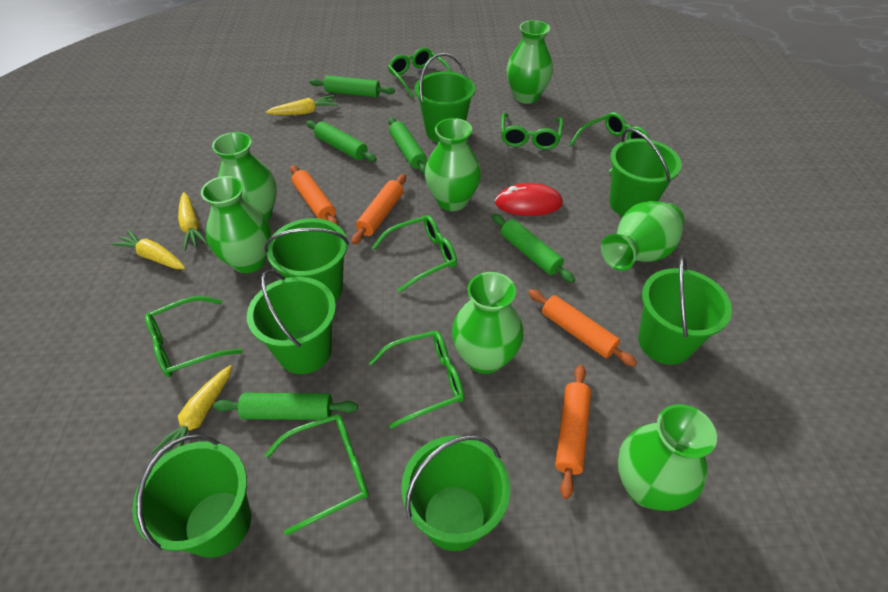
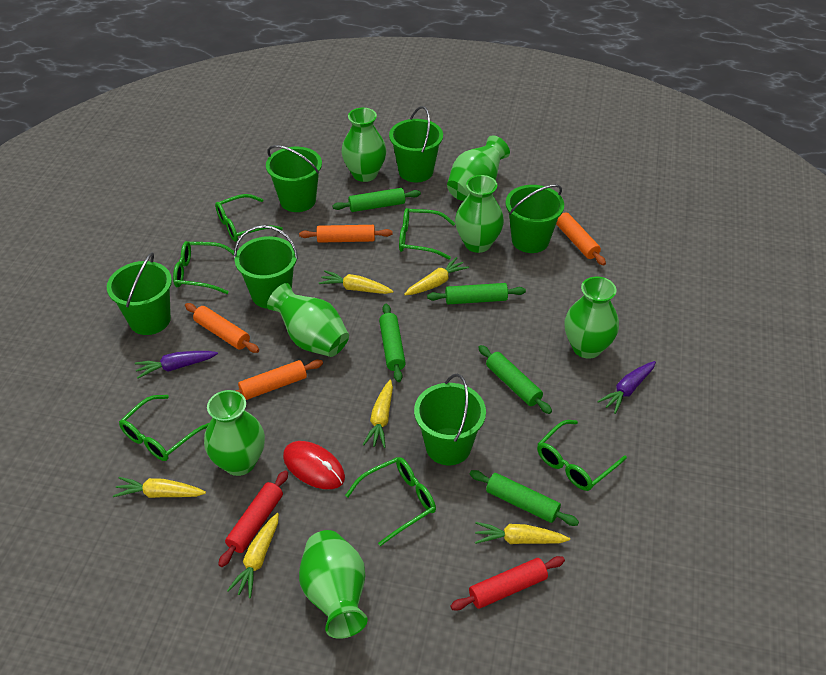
green bucket: [132,434,251,558] [247,270,336,374] [264,218,349,301] [401,435,510,551] [415,53,475,143] [609,128,682,216] [638,256,732,365] = 7 -> [107,252,172,335] [234,225,298,309] [266,145,322,212] [389,106,443,182] [414,374,486,465] [506,184,564,253] = 6
green glasses: [145,296,243,377] [265,414,369,536] [369,331,464,429] [372,215,457,293] [388,47,452,98] [501,113,563,150] [569,112,650,173] = 7 -> [119,395,209,461] [173,241,234,294] [215,194,283,242] [345,457,436,546] [399,208,456,260] [537,420,627,491] = 6
purple carrot: none = 0 -> [135,351,218,379] [597,361,656,414] = 2
red rolling pin: none = 0 -> [218,470,288,567] [450,556,565,611] = 2
yellow carrot: [110,230,185,269] [151,365,232,455] [178,192,208,251] [266,95,338,115] = 4 -> [113,477,206,498] [227,513,279,598] [319,270,394,294] [363,380,393,448] [404,257,469,295] [475,522,570,544] = 6

